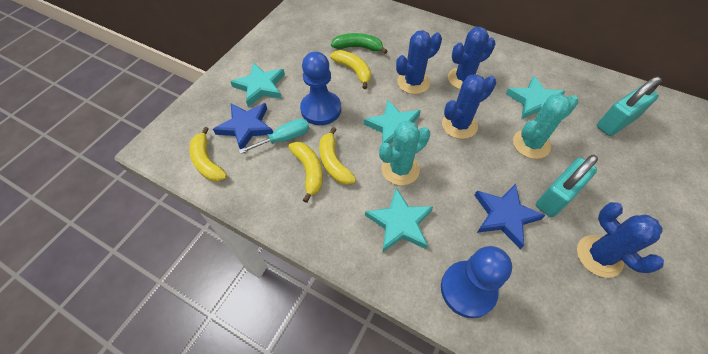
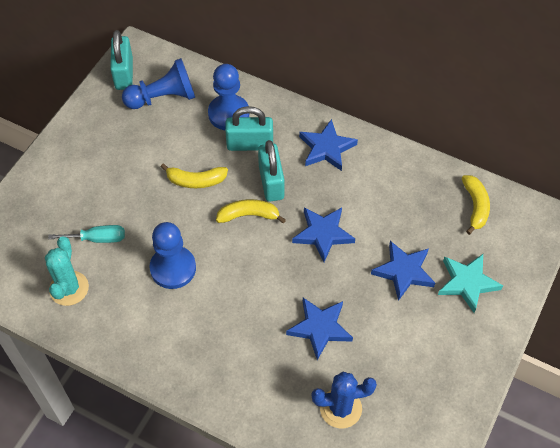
blue cactus: [396,30,442,94] [442,74,496,139] [448,27,496,89] [577,202,664,278] = 4 -> [312,372,377,428] = 1
blue pawn: [300,51,341,125] [441,246,512,318] = 2 -> [122,58,195,109] [150,222,196,289] [208,64,250,130] = 3
blue star: [213,103,273,149] [474,183,545,249] = 2 -> [286,298,353,360] [292,207,355,262] [299,119,358,171] [371,241,435,301] = 4
green banana: [331,33,387,54] = 1 -> none = 0
turquoise cactus: [379,121,430,185] [513,94,578,159] = 2 -> [45,236,89,306] = 1
turquoise padlock: [536,155,598,217] [597,77,662,136] = 2 -> [110,30,133,90] [225,106,273,151] [258,140,285,202] = 3
turquoise star: [230,63,285,107] [364,99,421,144] [365,188,433,252] [506,75,566,119] = 4 -> [438,254,503,313] = 1
yellow banana: [189,127,227,182] [288,142,323,203] [319,127,356,185] [330,50,371,89] = 4 -> [161,164,228,188] [216,199,286,224] [462,175,490,235] = 3

